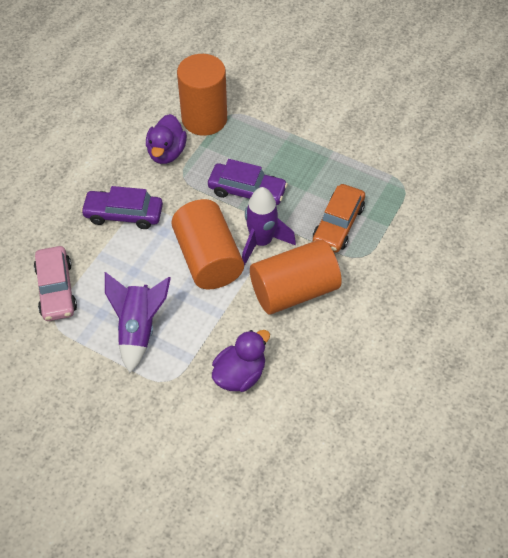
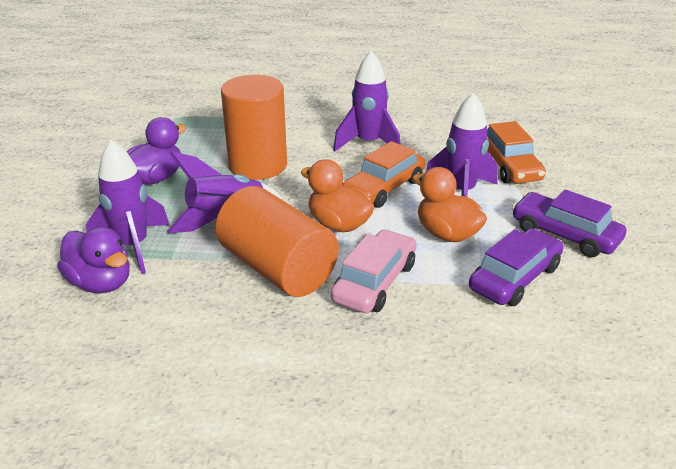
orange car: [313,184,365,253] = 1 -> [342,141,425,208] [487,121,546,183] = 2
orange cylinder: [171,199,244,289] [177,54,227,136] [250,239,342,315] = 3 -> [215,186,339,297] [221,75,287,180] = 2
orange duck: none = 0 -> [301,159,374,232] [413,167,487,242] = 2
purple rocket: [105,272,171,373] [242,187,296,266] = 2 -> [86,140,169,274] [167,151,283,233] [333,51,401,152] [426,93,498,197] = 4

